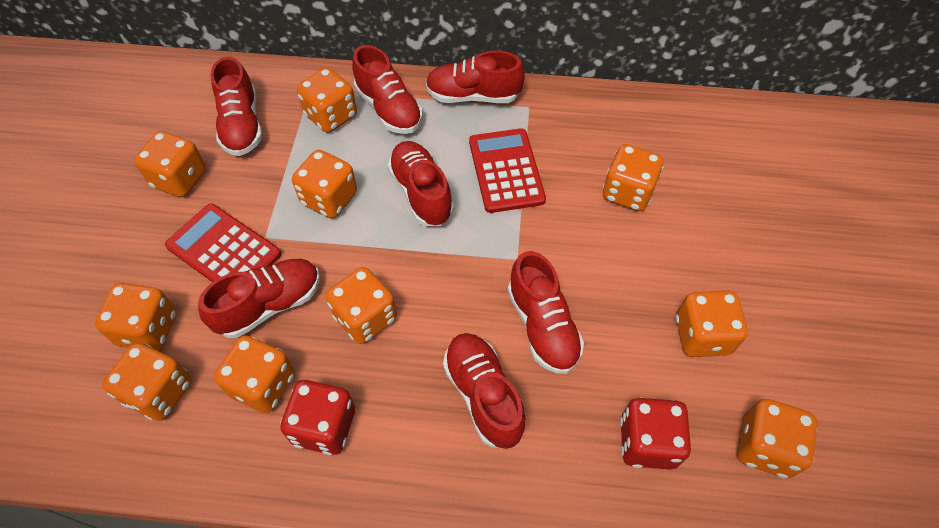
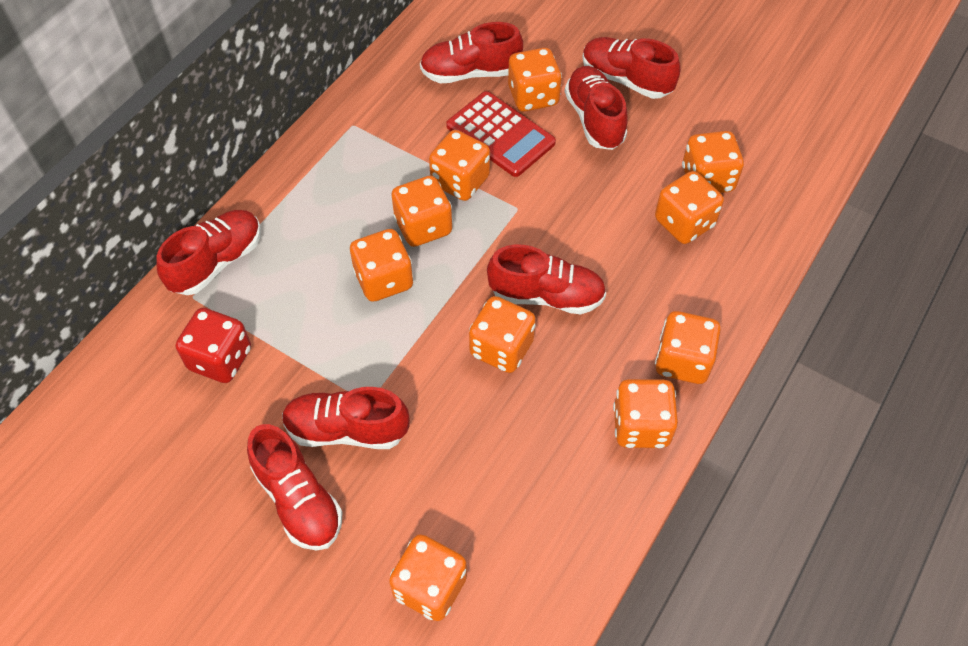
red calculator: [165,203,281,282] [469,128,546,213] = 2 -> [446,91,556,177] = 1
red dice: [280,380,355,455] [620,397,691,470] = 2 -> [176,308,251,383] = 1

